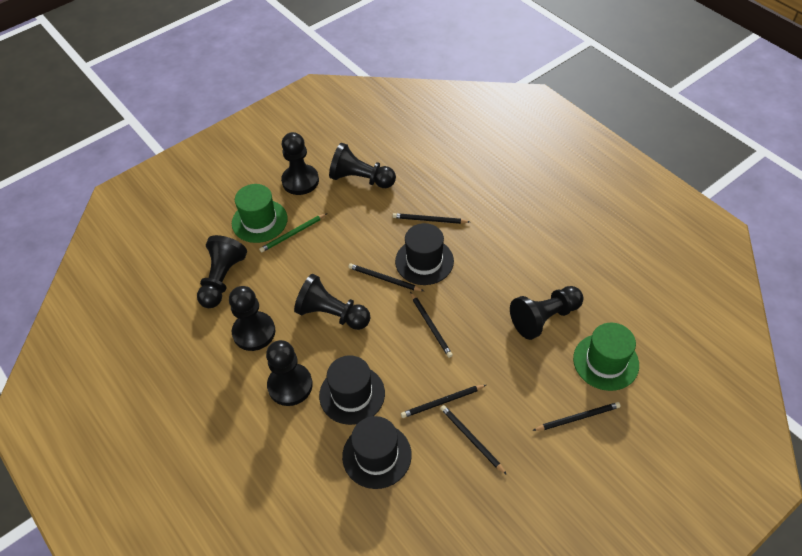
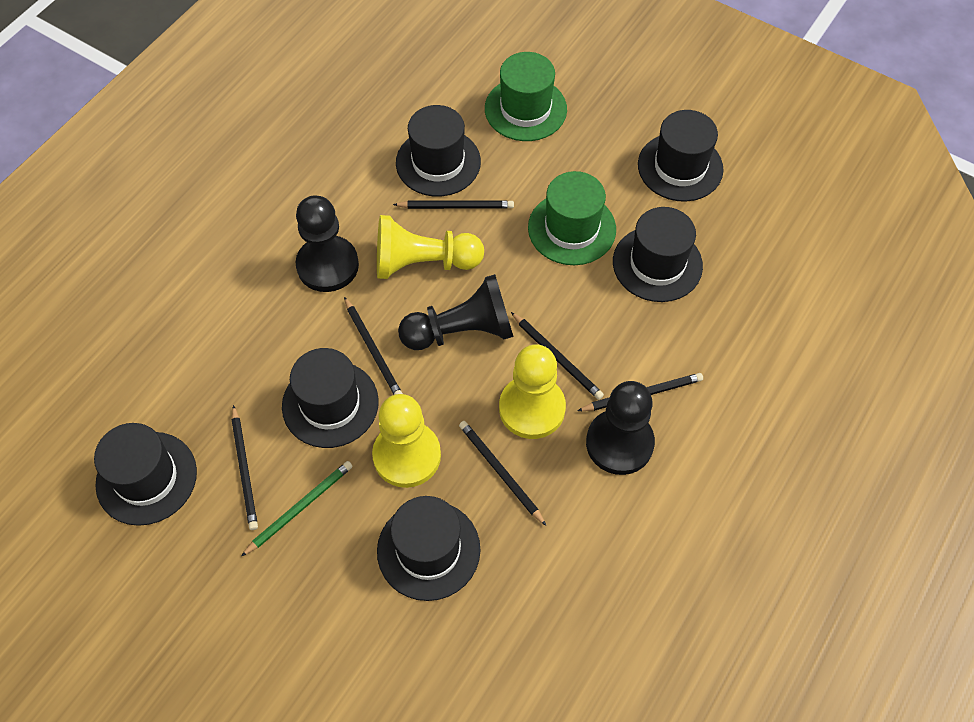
black hat: [319,355,385,425] [342,416,412,489] [395,223,454,285] = 3 -> [94,423,197,526] [282,348,379,448] [377,496,480,601] [396,105,481,197] [613,207,703,302] [638,110,723,202] = 6
black pawn: [197,235,247,308] [229,286,275,351] [266,340,313,406] [281,132,319,195] [294,274,370,330] [329,143,396,188] [510,286,583,340] = 7 -> [296,196,359,292] [398,274,514,350] [586,381,655,475] = 3
yellow pawn: none = 0 -> [372,394,441,488] [377,215,484,279] [499,344,566,439] = 3

